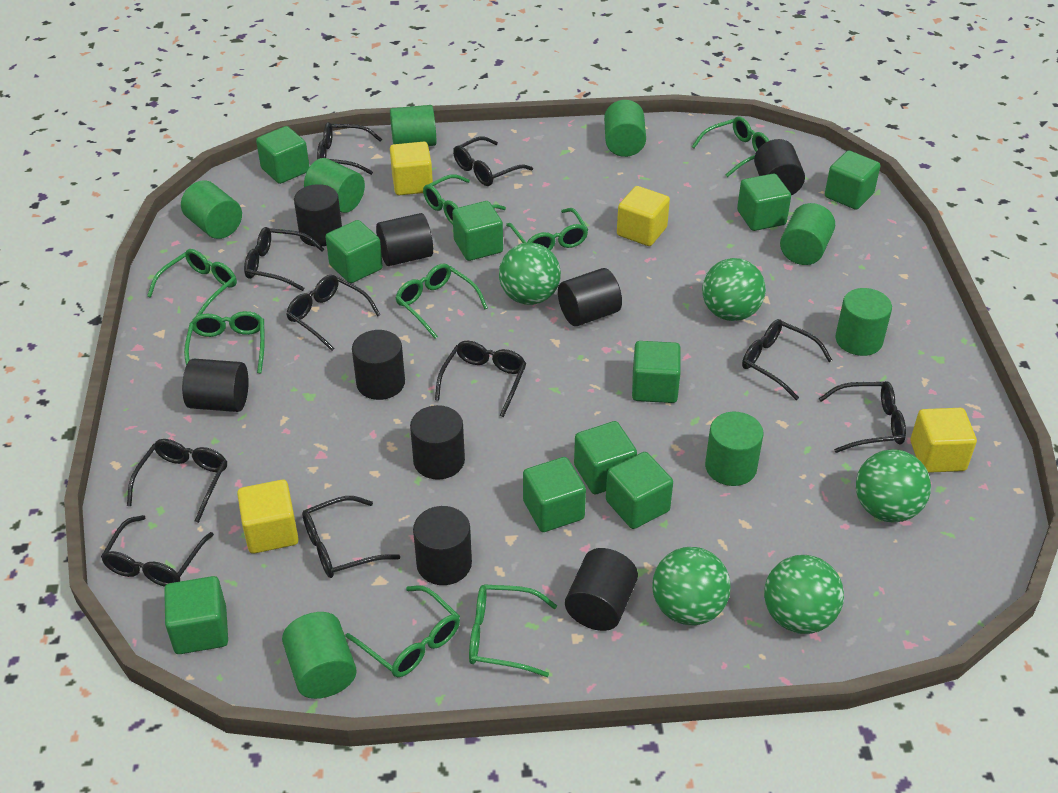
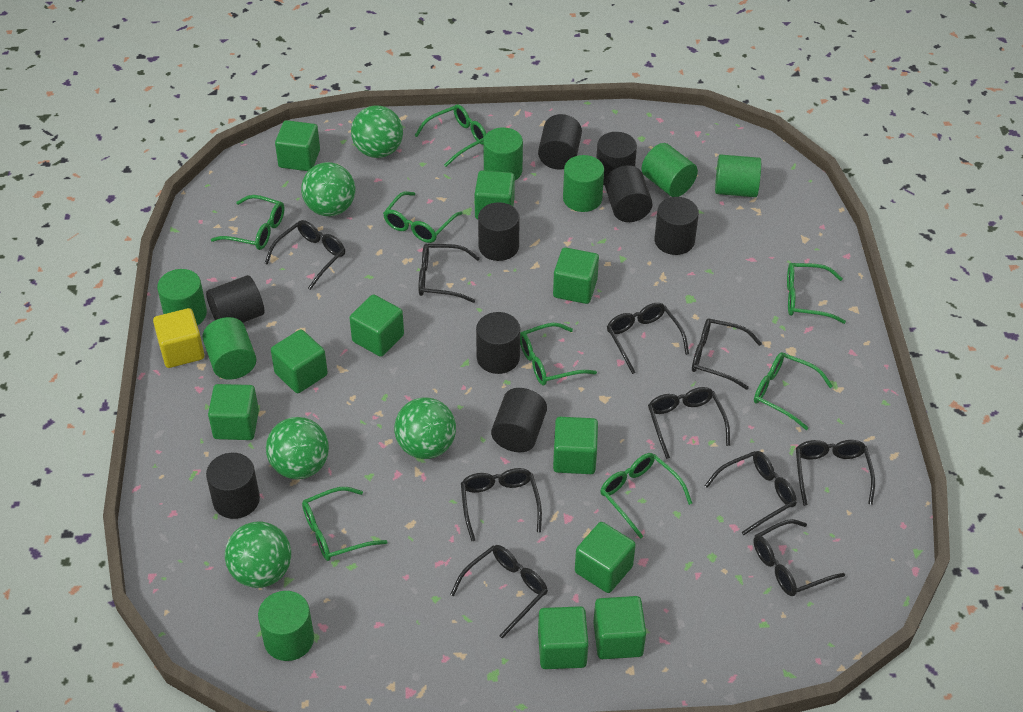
green cylinder: [181,181,242,239] [282,612,357,699] [304,158,365,213] [390,105,436,146] [604,100,646,157] [705,412,764,486] [780,203,835,265] [835,288,892,356] = 8 -> [157,269,207,326] [202,317,256,380] [258,591,314,661] [483,127,523,180] [563,155,604,212] [642,143,698,197] [715,154,761,197] = 7
yellow cube: [237,480,299,554] [390,142,433,195] [617,186,670,246] [911,408,977,473] = 4 -> [153,308,204,368] = 1

